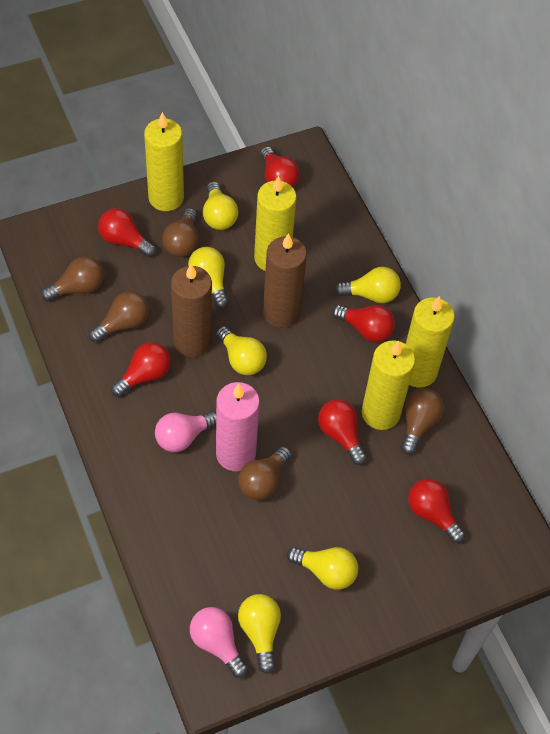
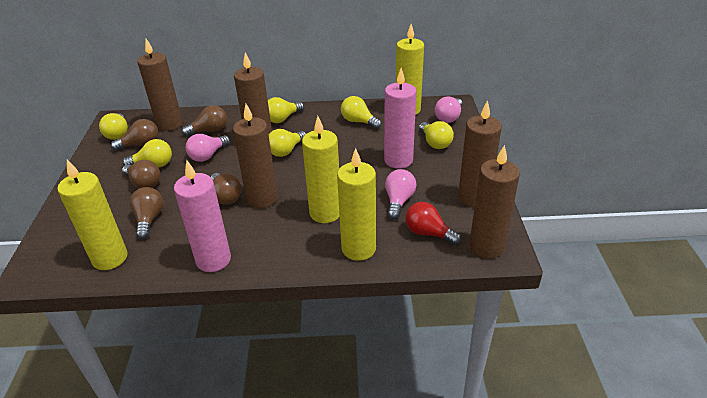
brown candle: [171,264,212,357] [263,233,307,328] = 2 -> [137,39,183,131] [233,104,278,208] [234,52,272,134] [458,100,502,208] [469,145,520,259] = 5
pink candle: [216,382,260,471] = 1 -> [174,160,231,272] [384,68,416,169] = 2
pink light bulb: [155,411,216,452] [190,607,248,678] = 2 -> [186,134,230,162] [385,169,416,219] [435,96,462,123] = 3
red light bulb: [98,208,156,257] [111,342,171,397] [260,147,300,187] [318,399,367,465] [332,305,395,342] [408,479,465,543] = 6 -> [405,202,461,245] = 1

